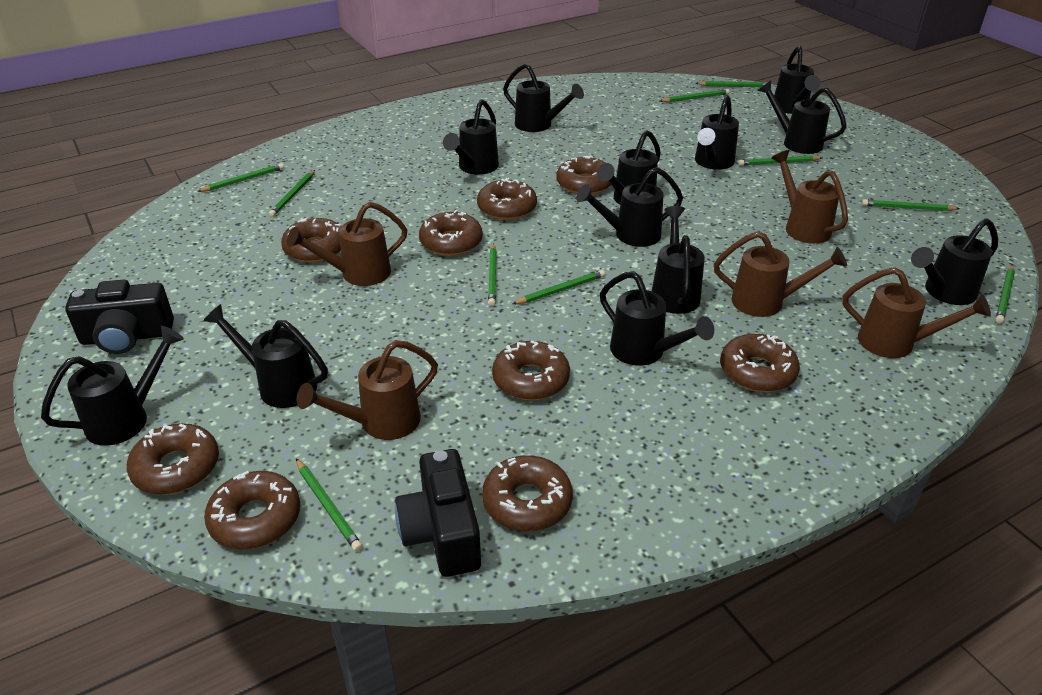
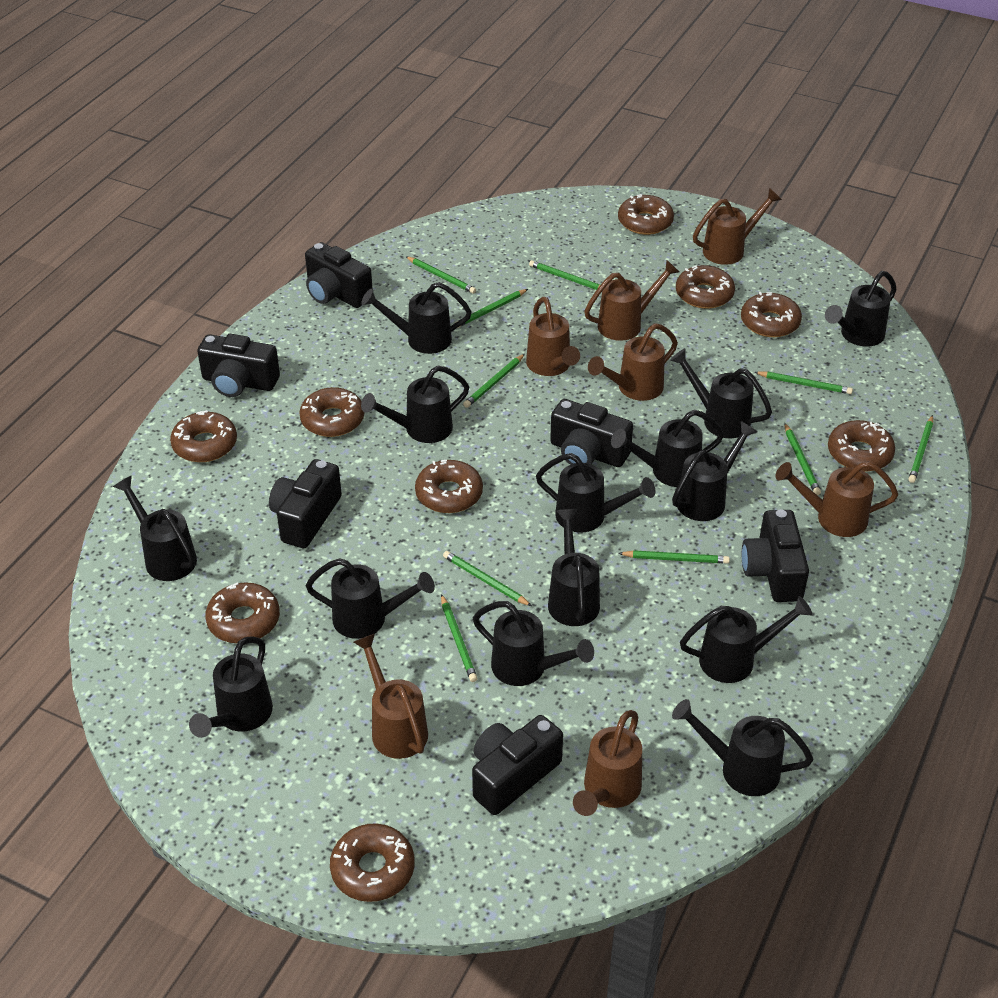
black camera: [65,280,174,354] [395,449,481,577] = 2 -> [197,334,280,397] [269,459,342,548] [305,242,373,308] [472,715,563,815] [550,399,633,467] [742,509,809,602] = 6
black watering can: [41,326,184,446] [203,304,328,408] [443,100,499,175] [503,63,584,132] [576,167,683,247] [597,130,661,205] [600,271,714,366] [652,206,705,314] [695,95,739,170] [757,80,847,154] [774,46,820,114] [911,218,998,305] = 12 -> [113,476,197,581] [189,636,273,738] [306,558,435,639] [361,282,472,354] [361,366,469,443] [473,601,594,686] [536,453,655,532] [548,509,600,626] [611,410,724,487] [670,348,772,438] [672,421,758,521] [672,699,813,796] [680,596,813,683] [825,271,897,347] = 14
brown watering can: [287,202,407,286] [297,340,438,440] [714,231,847,317] [771,150,848,244] [842,267,991,358] = 5 -> [354,634,428,759] [526,297,580,376] [573,710,642,816] [584,260,679,341] [588,323,678,401] [693,188,782,265] [776,461,898,537] = 7

